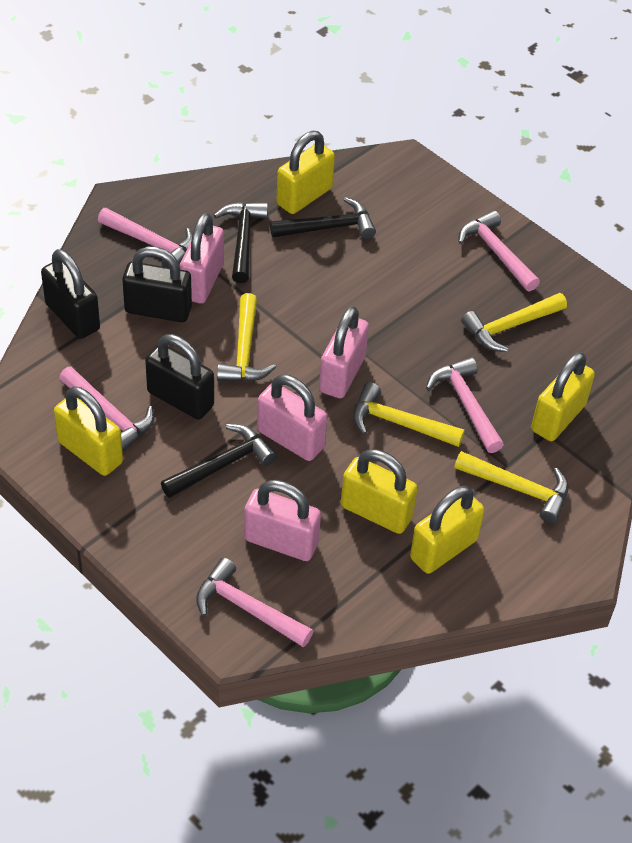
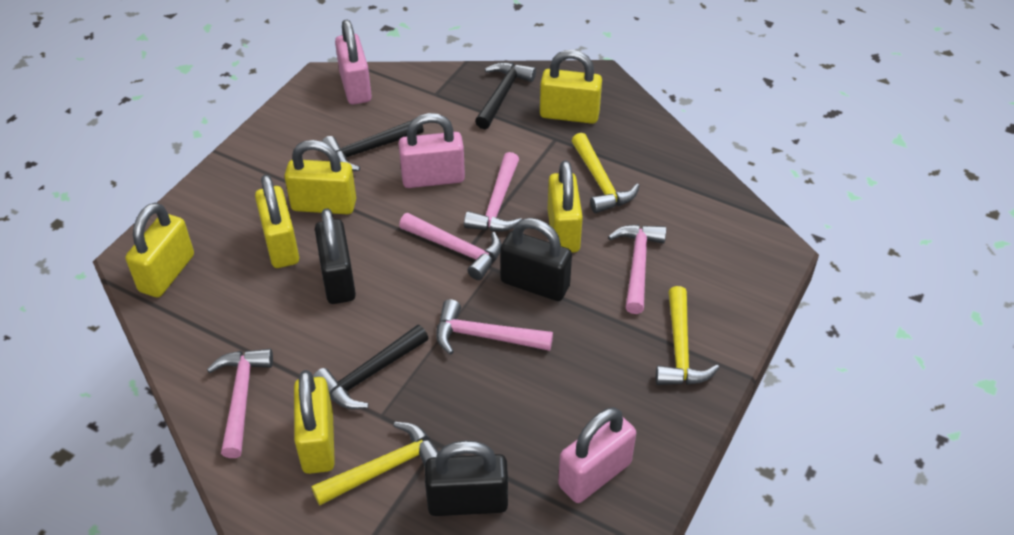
pink padlock: [180,213,224,304] [244,480,321,561] [257,375,327,461] [319,306,369,399] = 4 -> [335,20,372,105] [398,113,465,188] [558,407,636,503] = 3
yellow hammer: [217,293,276,382] [353,382,465,447] [454,451,569,524] [461,293,567,352] = 4 -> [311,422,439,505] [571,133,640,213] [656,286,719,385] = 3
yellow padlock: [54,387,123,476] [276,131,335,214] [341,449,418,534] [410,486,485,574] [531,352,595,441] = 5 -> [125,203,194,297] [255,174,299,268] [284,140,356,214] [294,370,335,474] [540,50,602,124] [548,160,583,253] = 6

